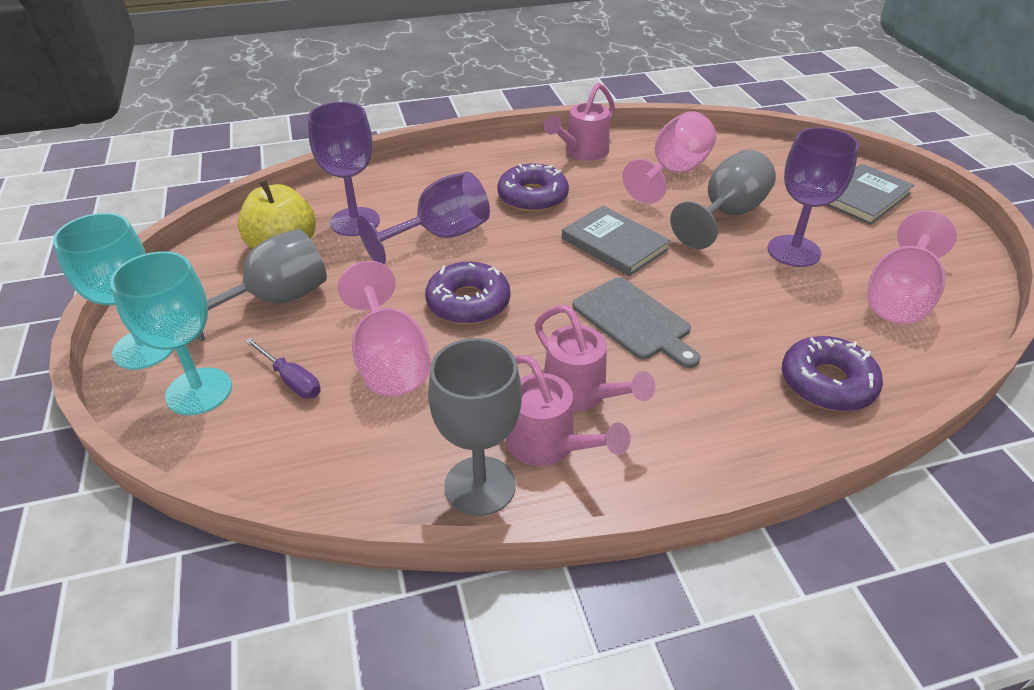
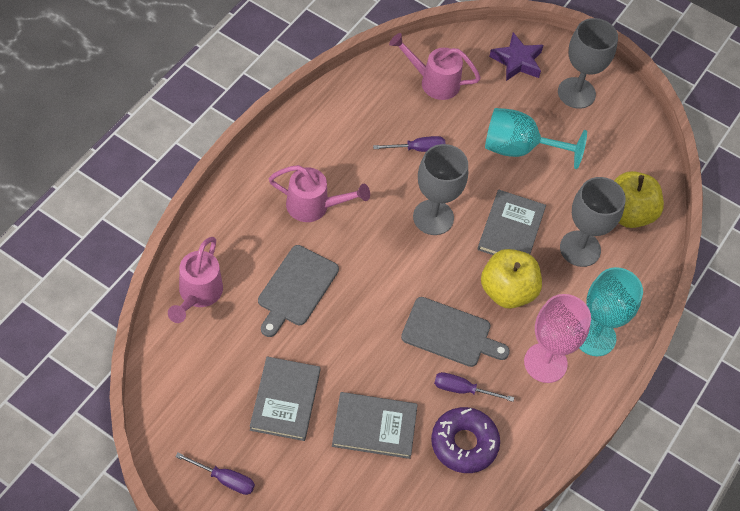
grey book: [562,205,671,276] [827,164,914,225] = 2 -> [250,356,321,441] [332,392,418,459] [477,190,546,255] = 3
grey cutting board: [572,277,700,368] = 1 -> [258,245,339,337] [401,297,510,367] = 2
pink goblet: [338,261,431,396] [622,111,716,204] [867,211,957,324] = 3 -> [524,294,591,383] = 1
purple donut: [425,262,510,325] [498,163,569,212] [782,336,883,411] = 3 -> [431,407,500,473] = 1
purple goblet: [308,102,380,236] [357,172,490,264] [768,127,859,267] = 3 -> none = 0
purple screwdriver: [245,338,321,399] = 1 -> [175,453,255,495] [373,136,445,152] [434,372,514,402] = 3
purple star: none = 0 -> [489,33,543,81] = 1
yellow apple: [238,180,316,249] = 1 -> [481,249,542,309] [614,171,664,228] = 2

